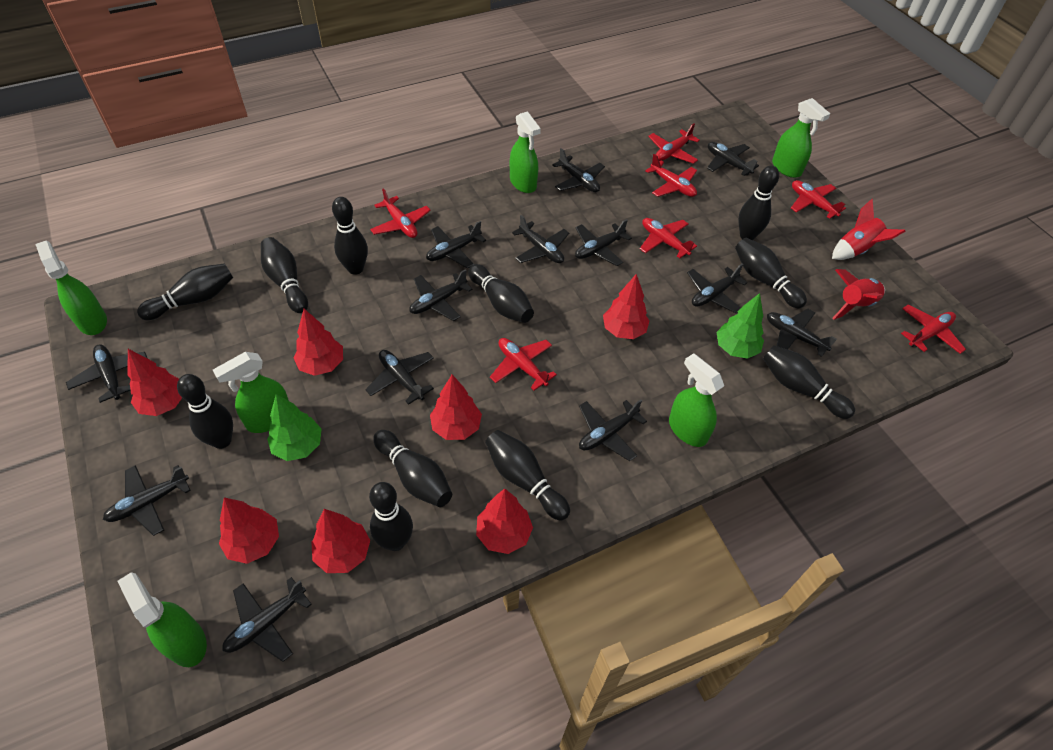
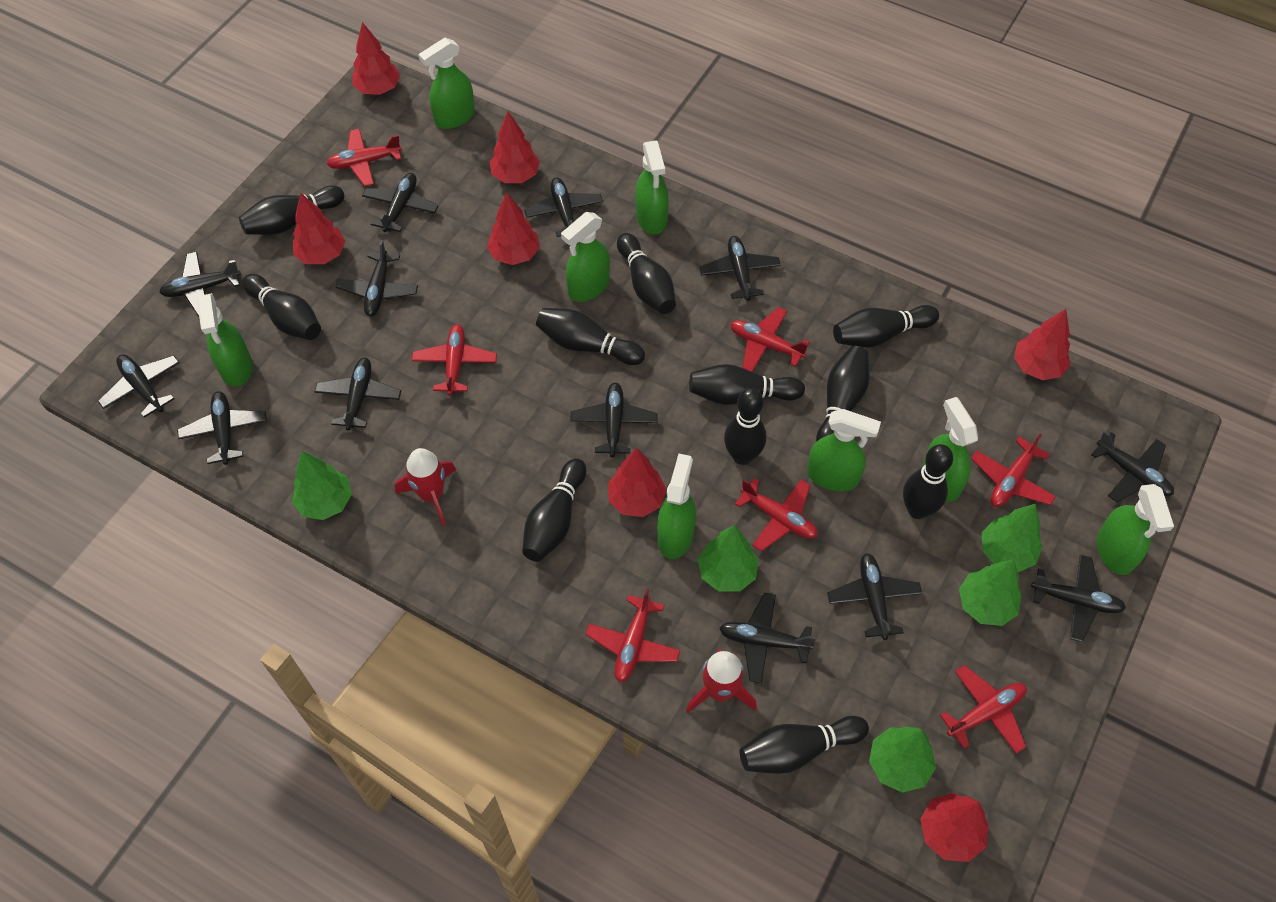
green spray bottle: [35,240,107,335] [118,572,207,667] [213,352,289,433] [510,111,541,193] [669,353,724,447] [772,98,830,178] = 6 -> [197,293,252,387] [418,38,475,129] [561,212,610,302] [635,141,669,234] [657,454,696,559] [807,409,881,491] [922,397,978,502] [1097,484,1174,575] = 8
green tree: [267,394,322,461] [716,293,764,359] = 2 -> [292,451,352,520] [698,525,759,592] [869,726,936,793] [959,559,1021,626] [982,504,1042,572] = 5

